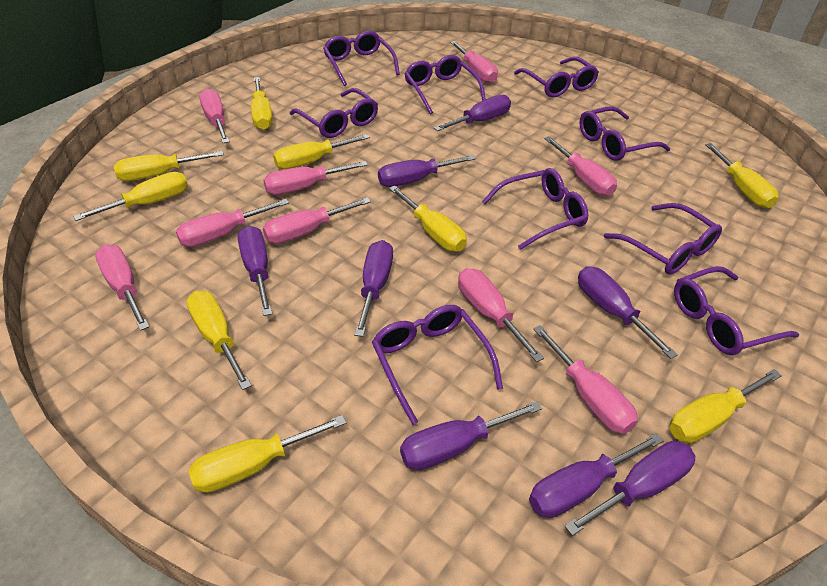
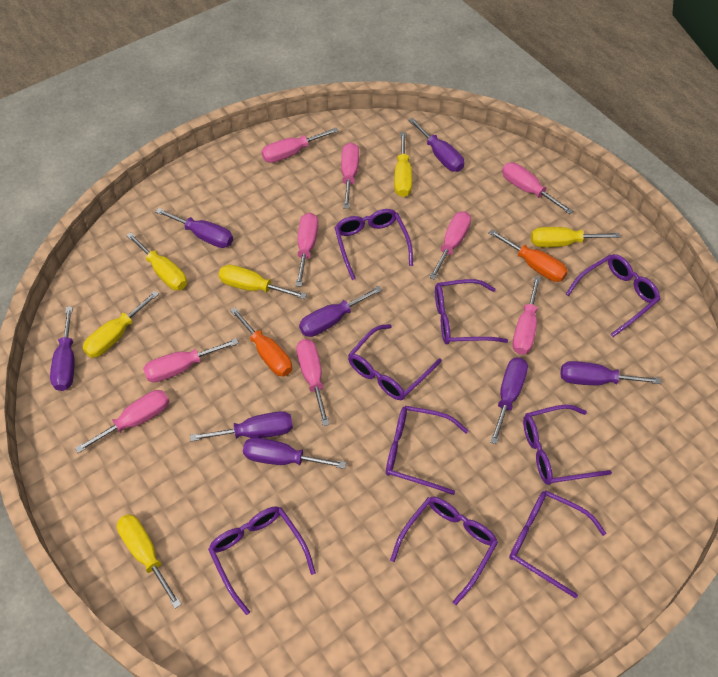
orange screwdriver: none = 0 -> [230,307,292,376] [488,229,568,282] = 2
yellow screwdriver: [73,172,188,221] [114,151,224,181] [186,291,252,390] [188,415,346,493] [251,77,273,130] [273,134,370,169] [389,186,467,251] [669,369,782,443] [705,143,779,208] = 9 -> [83,291,159,358] [117,514,182,609] [126,233,187,290] [219,265,307,299] [394,132,412,197] [531,227,620,247] = 6

